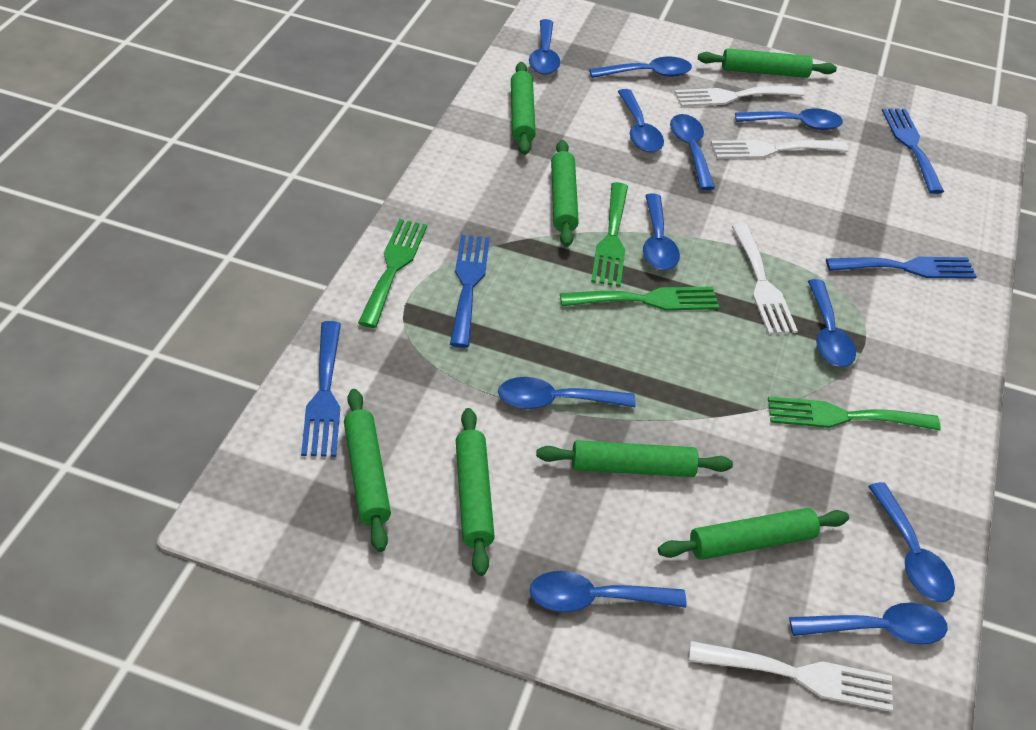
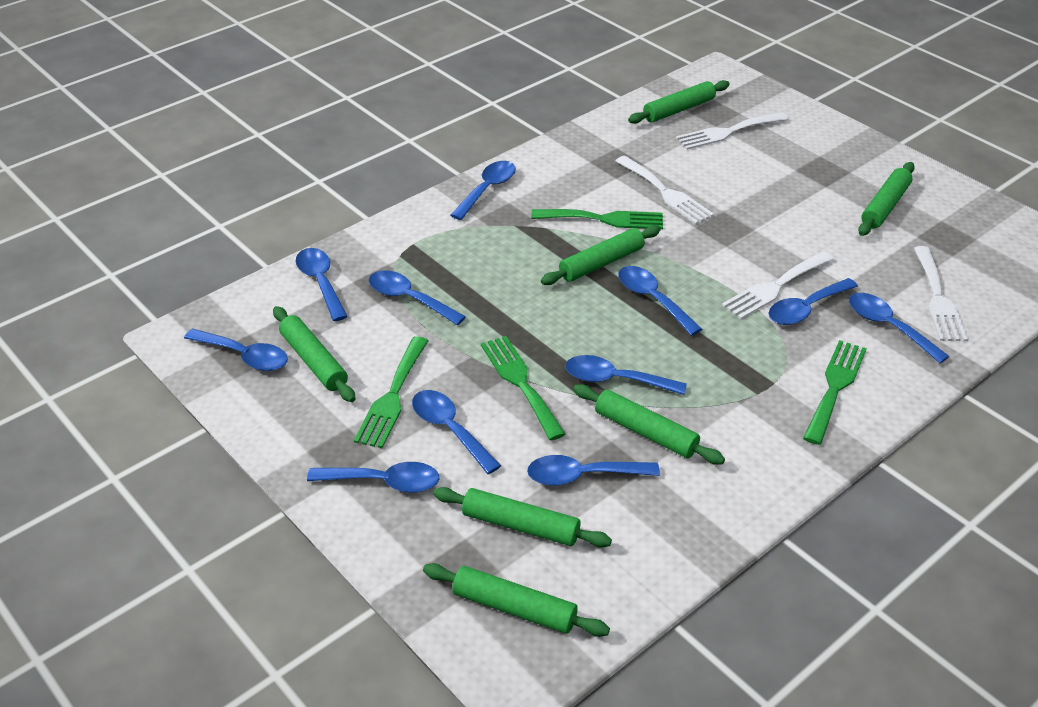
blue fork: [301,321,341,457] [450,234,490,348] [826,257,977,279] [882,108,944,194] = 4 -> none = 0

